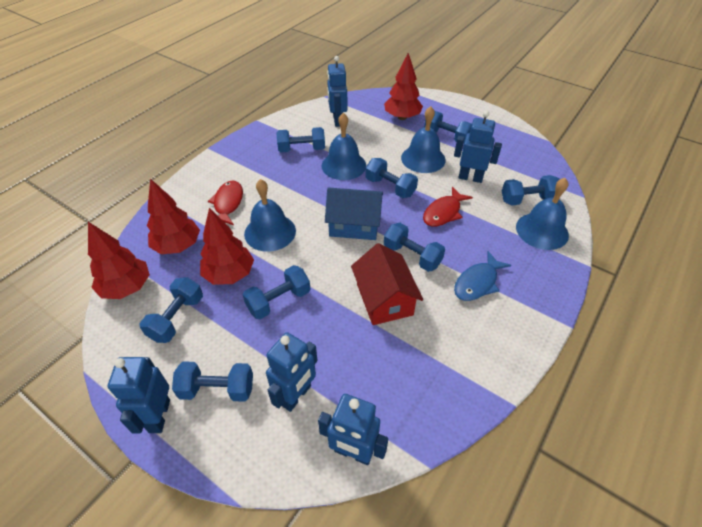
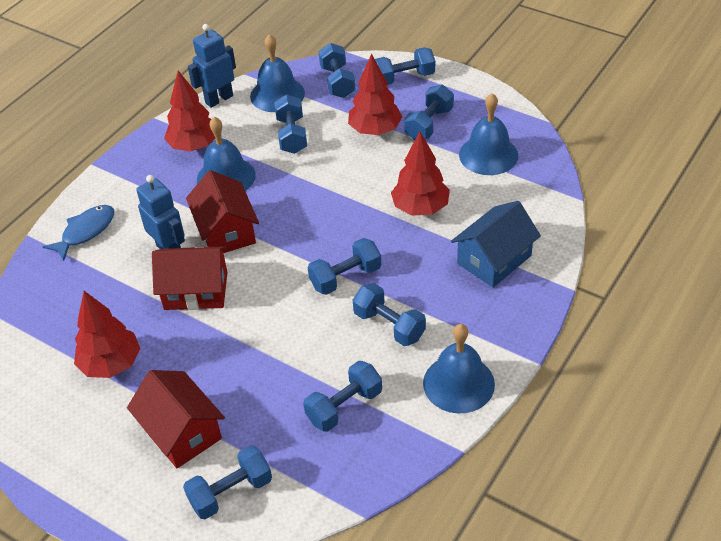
blue robot: [108,357,170,433] [266,332,318,412] [318,394,388,465] [327,56,347,127] [454,111,502,183] = 5 -> [136,175,185,249] [188,24,236,108] = 2
red fish: [208,180,243,225] [423,187,473,227] = 2 -> none = 0
red house: [351,243,423,325] = 1 -> [127,370,225,468] [152,246,227,310] [186,170,259,253] = 3

